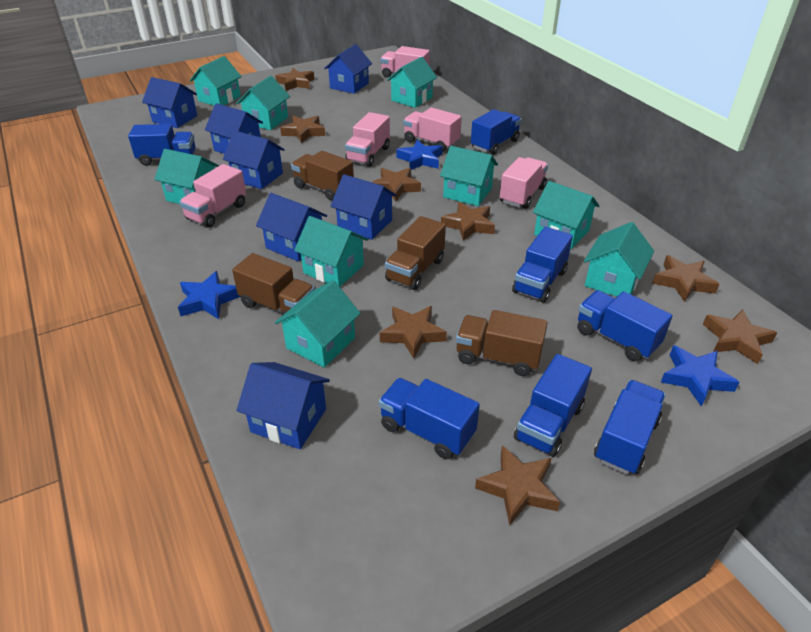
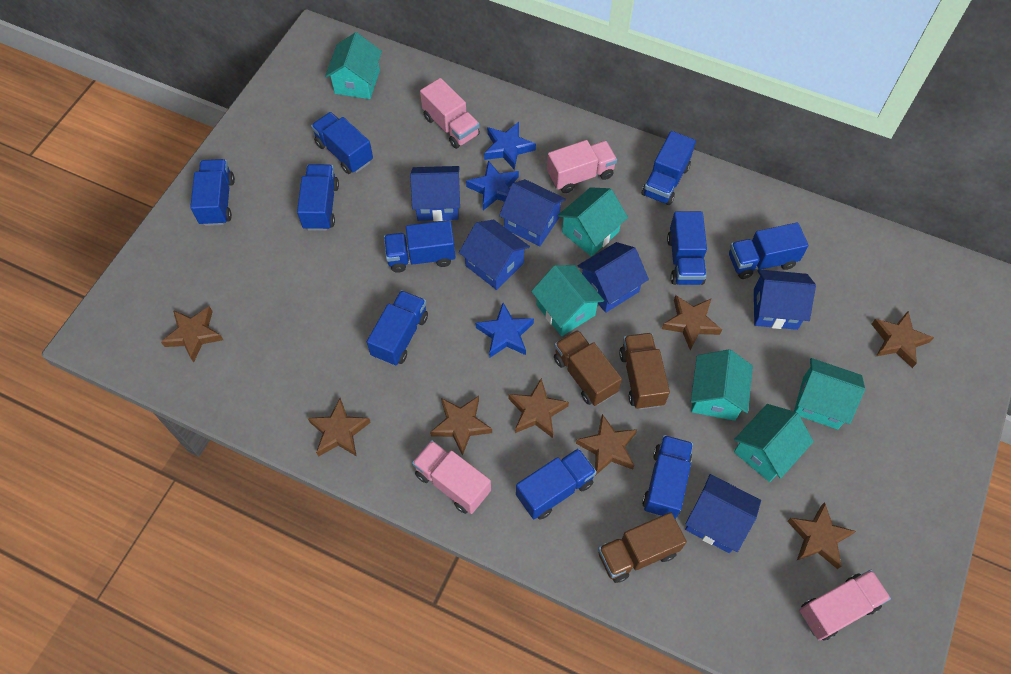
blue house: [142,77,197,128] [205,103,263,154] [223,130,285,189] [237,362,330,449] [256,193,327,262] [324,44,372,94] [331,174,397,240] = 7 -> [410,166,460,221] [459,219,530,290] [499,179,566,246] [577,242,649,313] [685,474,761,553] [754,269,816,330] = 6
blue truck: [128,124,195,166] [379,378,480,459] [471,109,521,155] [512,227,573,303] [514,354,592,457] [577,290,673,361] [594,380,666,475] = 7 -> [190,159,235,226] [297,164,339,231] [311,112,373,174] [367,290,428,366] [384,220,455,273] [516,448,597,520] [642,131,696,205] [642,435,693,519] [667,211,707,285] [729,222,809,279] = 10
brown truck: [232,253,315,316] [291,151,354,201] [385,216,446,290] [456,310,548,376] = 4 -> [554,330,622,406] [598,512,687,583] [619,333,670,409] = 3
pink truck: [179,164,246,228] [345,112,390,167] [380,46,430,78] [403,107,462,152] [500,157,548,209] = 5 -> [412,440,491,514] [420,78,480,149] [547,140,617,193] [799,570,891,641] = 4
turquoise house: [154,149,219,204] [190,56,242,106] [236,76,290,130] [275,280,361,368] [294,216,368,287] [387,57,437,108] [440,146,498,206] [533,181,599,249] [584,222,654,297] = 9 -> [325,32,382,99] [531,265,604,336] [558,187,628,257] [691,349,753,421] [734,404,814,482] [794,358,865,430] = 6

